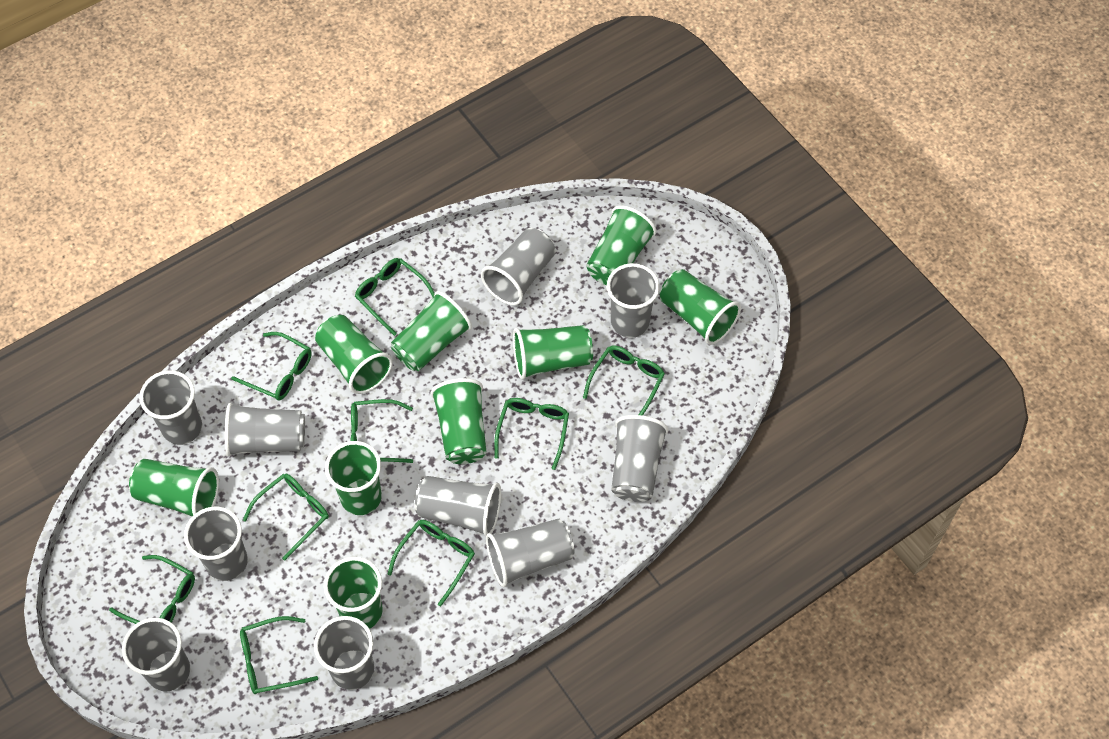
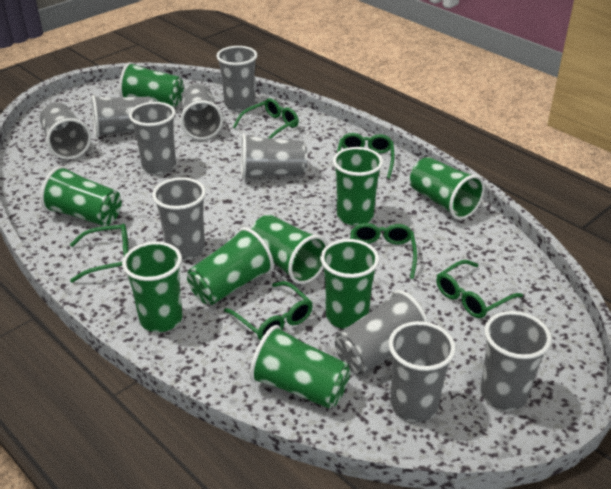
green glasses: [109,555,195,624] [231,332,312,400] [240,616,318,694] [243,474,329,561] [351,399,413,463] [355,258,434,336] [388,520,475,606] [494,398,569,470] [583,346,665,416] = 9 -> [70,224,129,283] [224,281,313,341] [233,98,299,139] [337,133,395,179] [350,223,417,279] [436,260,523,318] = 6

